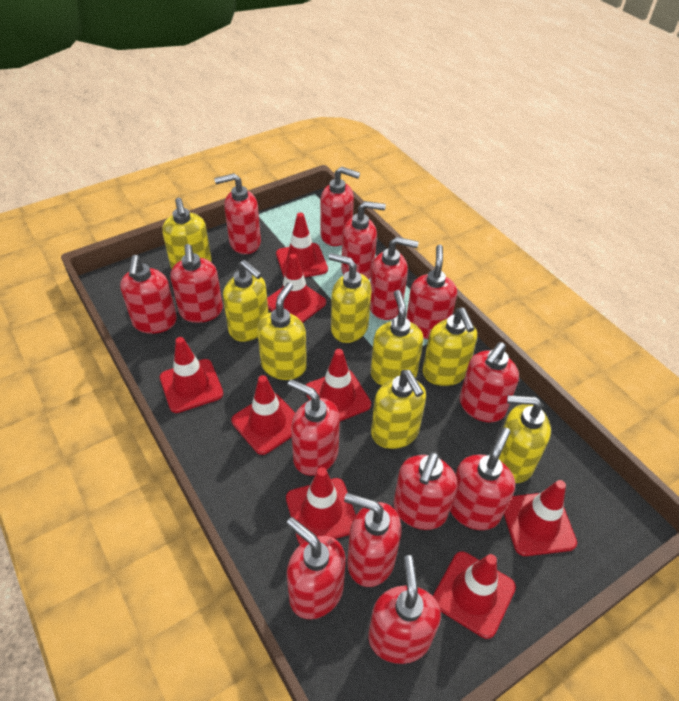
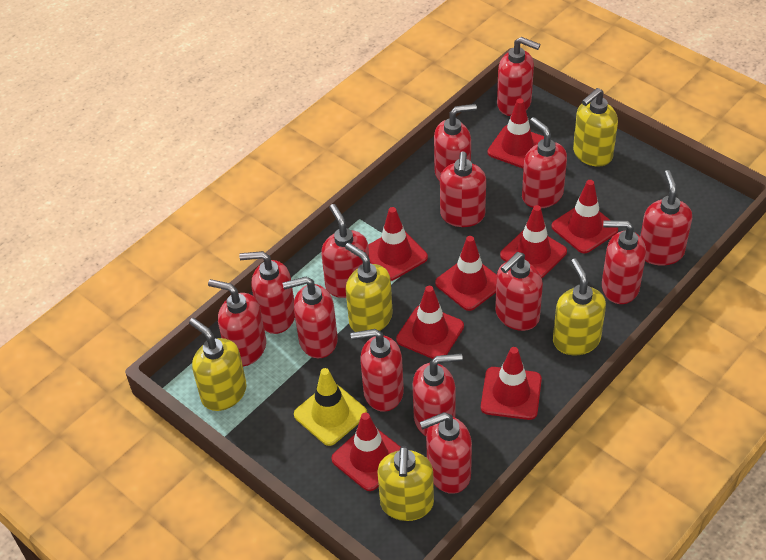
yellow soap dispenser: [162,198,212,269] [223,260,269,342] [257,283,307,380] [329,253,371,343] [371,290,424,386] [371,370,426,449] [423,308,477,386] [499,395,551,483] = 8 -> [189,318,247,411] [345,243,393,332] [377,446,434,521] [553,259,606,355] [573,88,618,167] = 5
yellow traffic cone: none = 0 -> [294,368,367,446] = 1

